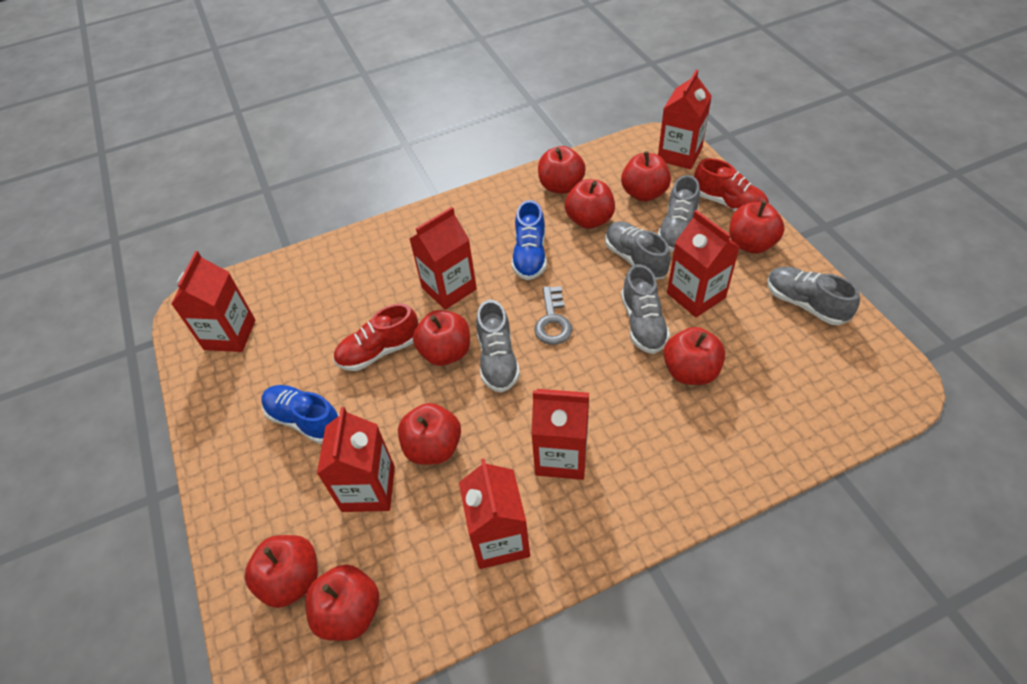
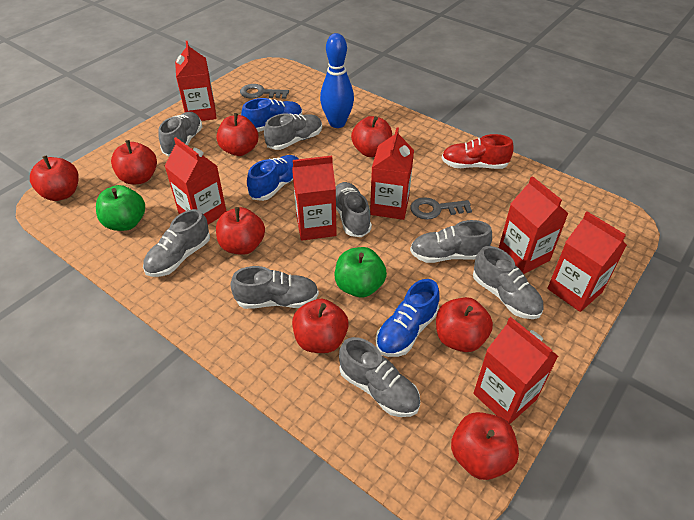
blue bowling pin: none = 0 -> [320,33,354,128] = 1
blue shoe: [261,385,339,444] [512,200,547,280] = 2 -> [241,98,302,132] [247,155,299,201] [376,279,439,357] = 3
green apple: none = 0 -> [96,185,145,231] [335,247,387,297] = 2
grey key: [534,286,573,345] = 1 -> [240,84,289,99] [410,197,472,220] = 2
grey shoe: [476,300,520,393] [605,221,671,280] [621,264,670,354] [658,175,700,252] [767,266,860,325] = 5 -> [143,209,210,277] [158,112,202,156] [230,266,319,309] [264,113,322,150] [336,182,372,237] [339,337,420,417] [410,220,492,263] [473,246,543,319] = 8
red apple: [245,535,318,608] [305,564,379,641] [398,403,461,465] [413,310,470,366] [538,146,586,194] [565,179,615,229] [621,151,671,202] [663,327,725,385] [729,201,785,254] = 9 -> [30,156,79,201] [111,140,157,185] [216,113,258,156] [216,207,265,255] [292,299,349,353] [351,116,392,157] [436,297,493,352] [451,412,519,480] = 8
red shoe: [333,304,418,371] [694,158,769,211] = 2 -> [442,134,514,169] = 1

